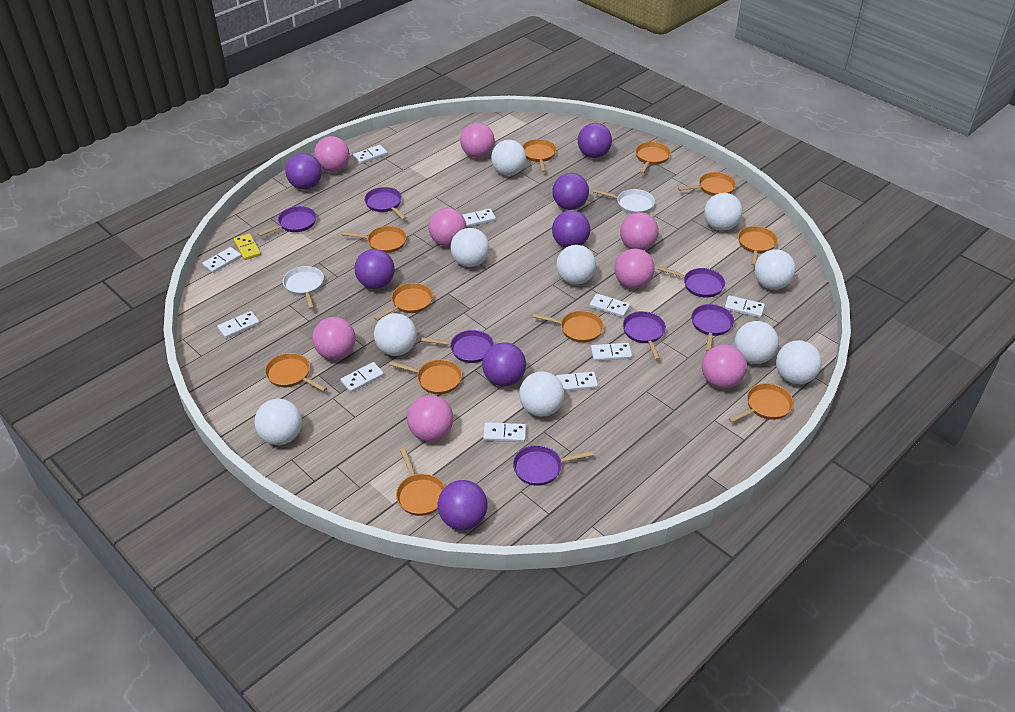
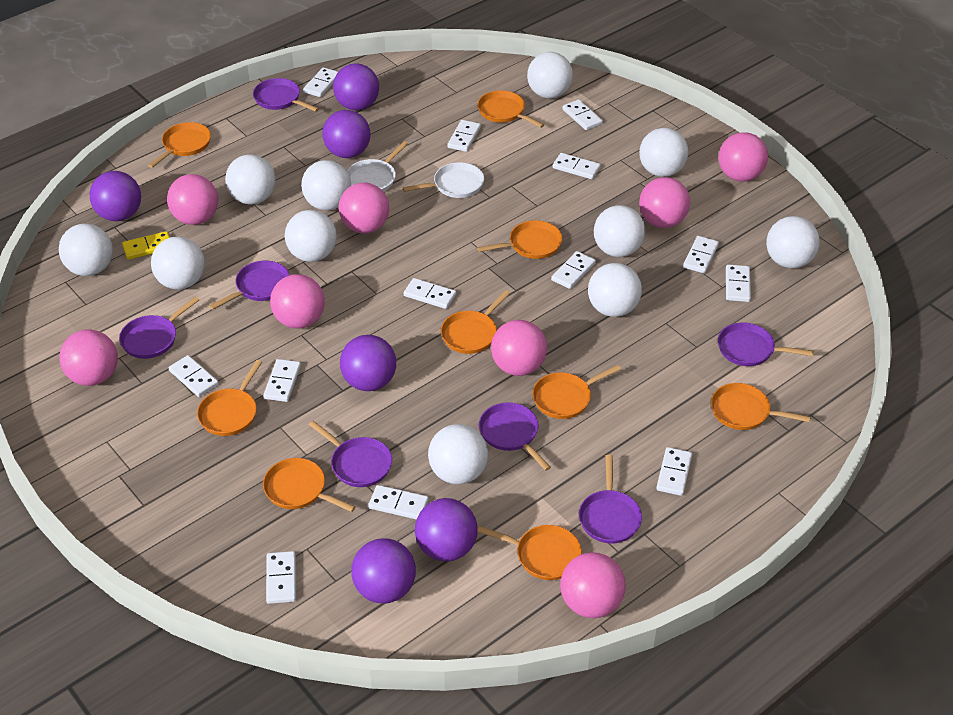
orange pan: [265,353,327,391] [341,226,407,253] [374,283,433,321] [389,359,462,394] [396,448,445,516] [522,139,556,172] [533,311,604,343] [635,142,671,174] [678,172,736,196] [729,383,794,423] [738,226,778,266] = 11 -> [148,122,211,168] [197,360,262,436] [263,458,356,512] [441,290,510,354] [477,220,562,259] [477,525,582,580] [478,90,544,128] [532,365,621,419] [711,383,811,430] = 9
purple ball: [285,153,322,189] [354,249,395,289] [438,480,488,530] [482,342,526,386] [552,173,589,210] [552,210,590,248] [578,123,612,158] = 7 -> [90,171,141,221] [322,110,370,158] [333,63,379,110] [340,335,396,391] [351,538,416,604] [415,498,478,562] = 6
white ball: [254,399,302,445] [374,313,417,356] [451,228,490,267] [491,140,526,176] [519,371,564,417] [556,245,596,285] [704,193,743,231] [734,321,779,364] [754,249,796,289] [776,340,822,384] = 10 -> [59,224,113,276] [151,237,205,289] [225,154,276,205] [285,210,337,262] [301,160,351,210] [428,424,488,484] [527,52,573,98] [588,263,642,317] [594,205,645,257] [639,128,688,177] [766,216,820,268] = 11
white domino: [202,247,241,273] [217,311,260,338] [340,362,384,392] [353,145,387,164] [463,209,496,227] [483,422,526,442] [556,372,598,391] [590,294,630,317] [591,343,632,361] [725,295,765,318] = 10 -> [169,355,219,397] [263,359,301,402] [266,551,296,604] [303,67,338,97] [368,485,429,519] [404,278,456,309] [447,120,481,152] [551,251,596,289] [553,153,601,179] [562,99,603,130] [656,447,692,496] [683,236,719,273] [726,265,751,302] = 13

